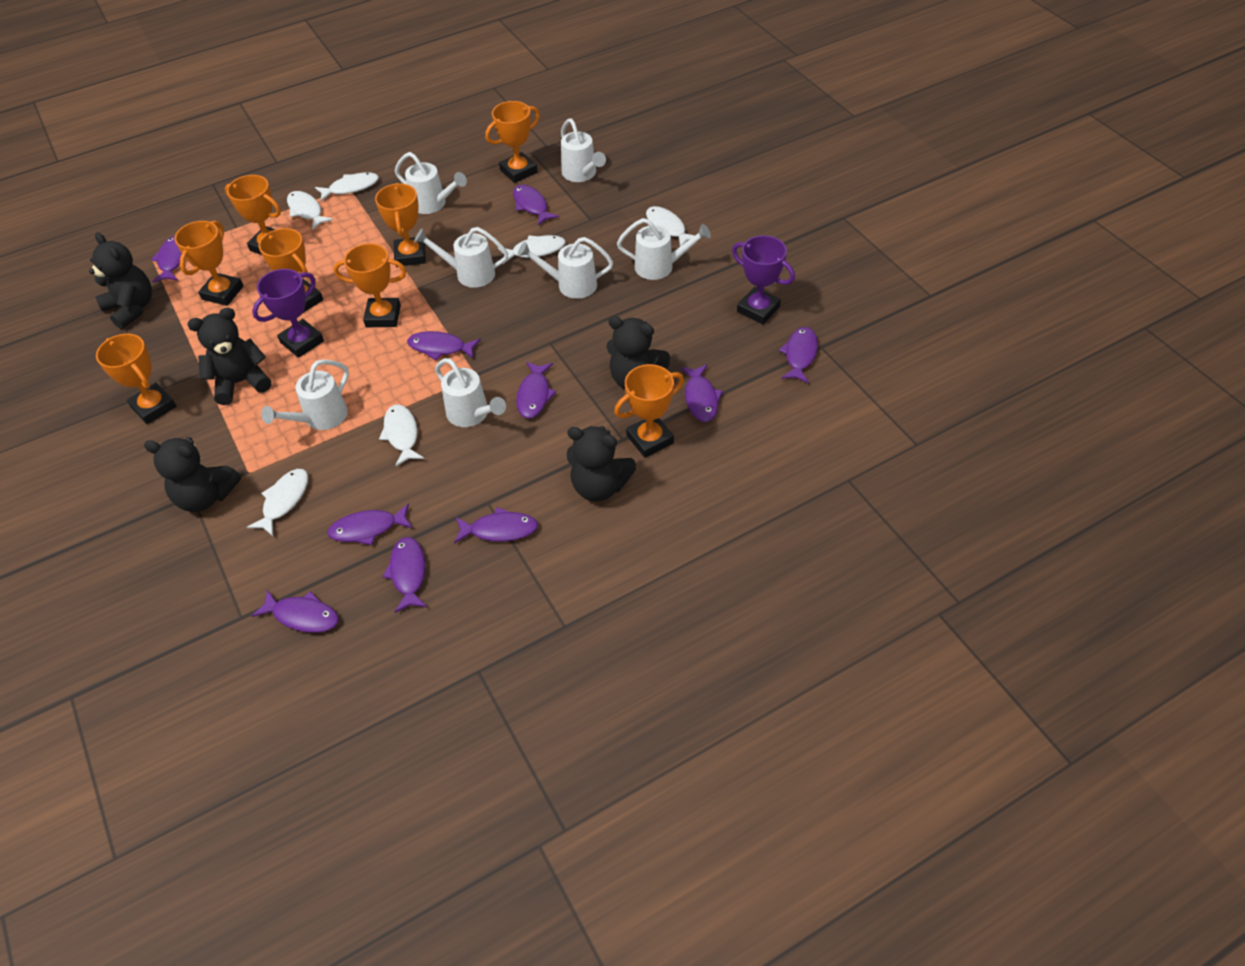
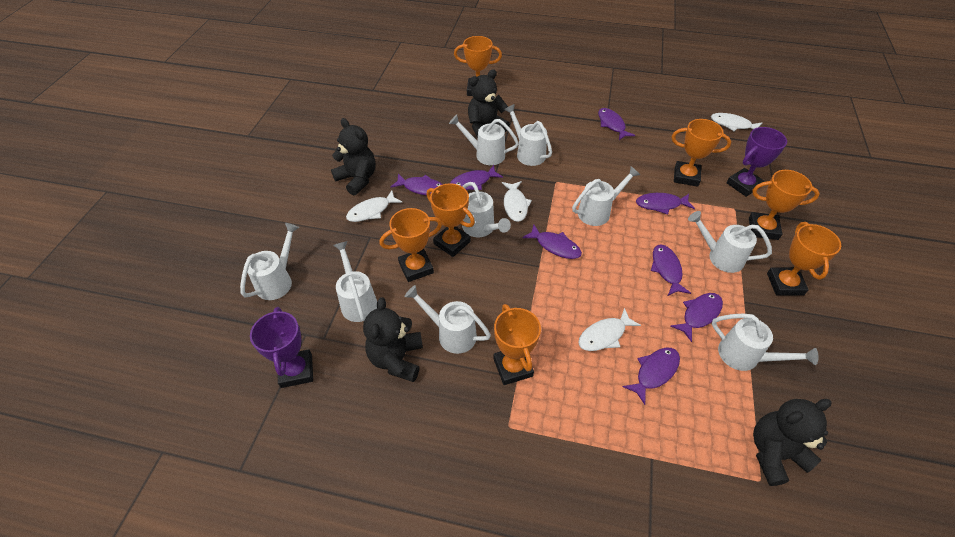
black teddy bear: [89,233,152,329] [144,437,241,512] [187,307,271,405] [567,426,636,501] [607,316,670,389] = 5 -> [331,118,376,195] [363,297,423,382] [468,69,510,138] [753,399,832,486] = 4
orange trophy: [96,334,176,424] [175,220,243,306] [225,175,281,255] [259,228,323,313] [334,243,406,327] [375,183,426,267] [485,101,540,183] [614,364,684,458] = 8 -> [380,208,442,282] [427,183,475,257] [454,36,502,96] [493,304,541,385] [672,119,731,187] [749,170,820,240] [767,222,841,296] = 7
purple fish: [151,236,182,282] [252,590,339,633] [327,503,413,545] [382,537,427,613] [407,331,481,360] [454,507,538,544] [513,185,559,226] [516,362,556,419] [680,364,723,422] [779,327,818,383] = 10 -> [391,174,443,196] [450,165,503,190] [522,225,582,259] [598,108,635,140] [623,348,680,405] [636,193,695,215] [651,245,691,296] [670,293,723,342] = 8
white fish: [247,469,308,536] [287,191,333,230] [315,172,379,201] [379,405,424,466] [498,235,566,264] [646,206,695,246] = 6 -> [346,190,403,222] [502,181,532,222] [578,308,641,351] [711,113,762,131] = 4
white watering can: [261,359,349,430] [395,152,467,214] [414,227,508,288] [435,358,506,427] [517,237,613,299] [561,118,606,182] [617,218,711,280] = 7 -> [240,223,299,300] [333,241,377,322] [405,285,491,354] [449,114,519,165] [462,182,511,237] [504,104,552,166] [572,166,640,226] [688,211,772,273] [712,313,819,371] = 9

